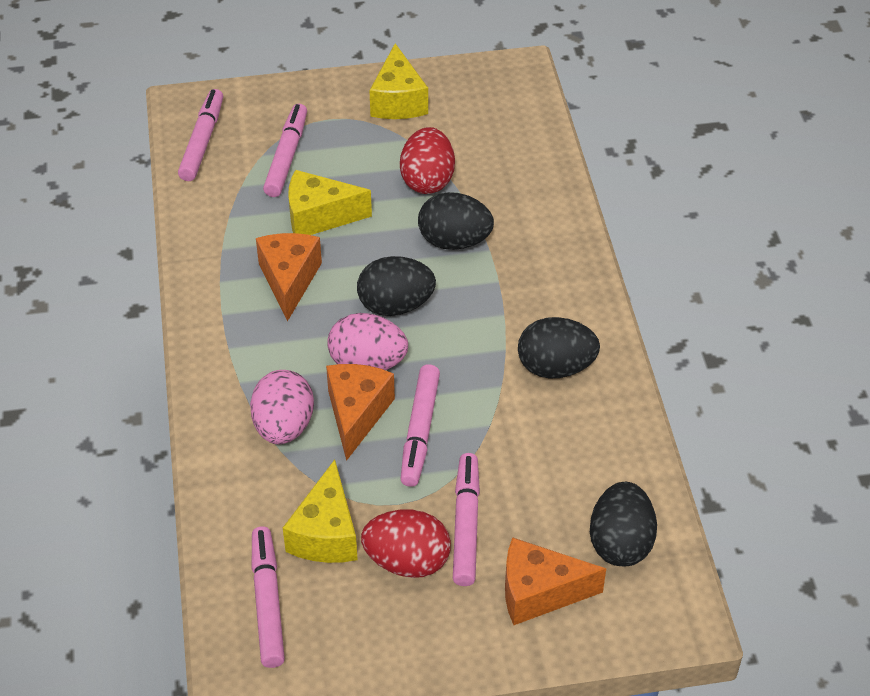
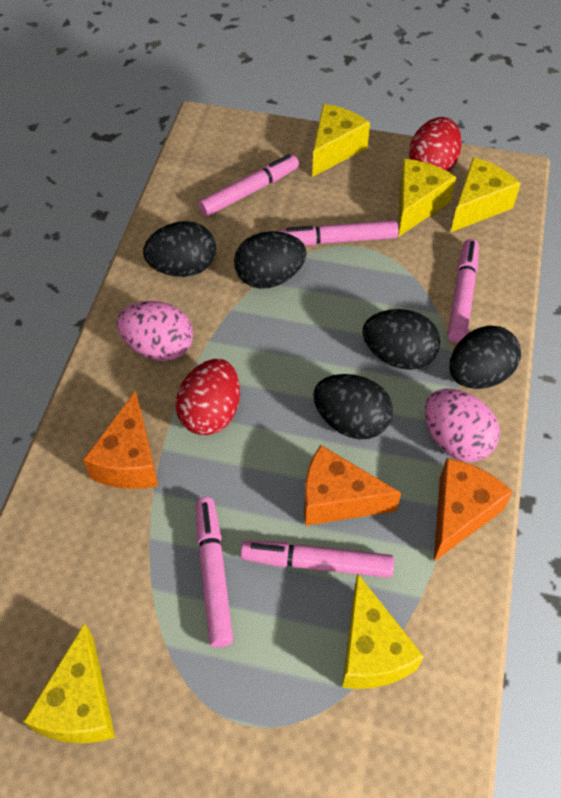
black egg: [357,256,436,316] [418,192,494,250] [518,317,600,378] [590,482,657,566] = 4 -> [143,221,216,277] [234,231,306,289] [313,374,393,439] [362,309,440,370] [449,325,521,389] = 5
yellow cheese: [283,459,358,563] [288,170,372,235] [369,43,428,119] = 3 -> [23,623,115,744] [312,104,370,177] [342,573,424,689] [398,159,456,237] [451,157,521,232] = 5

